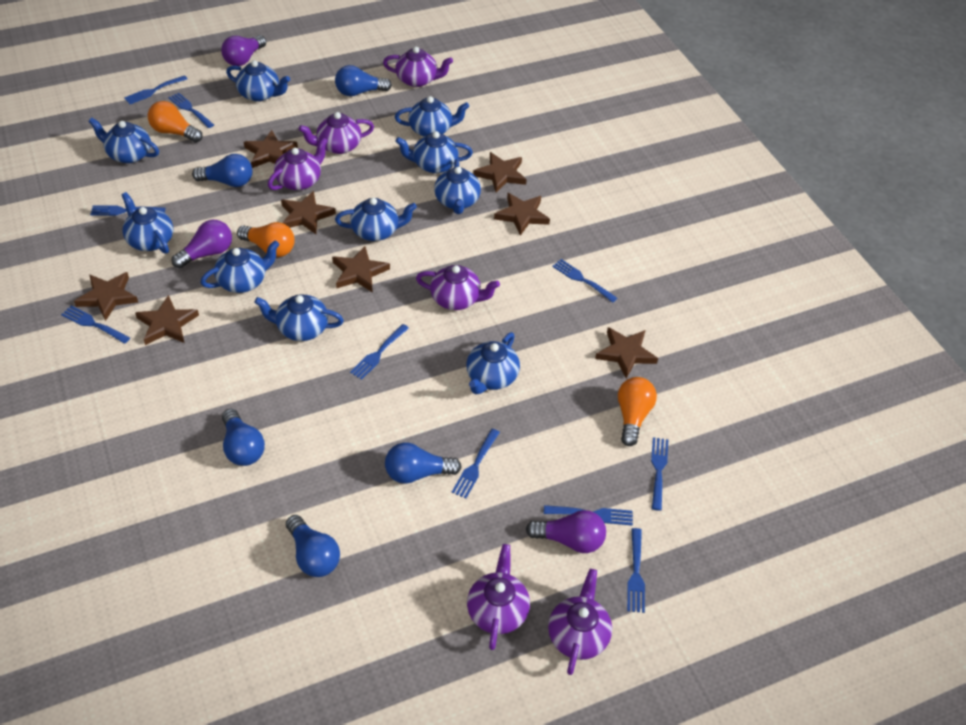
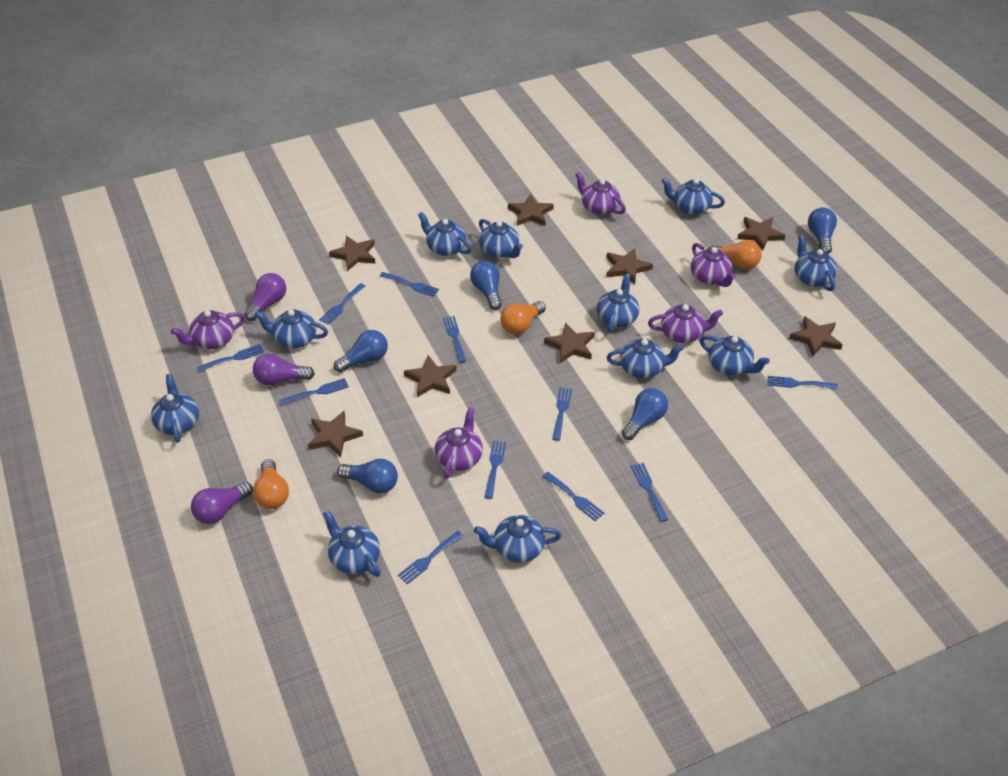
blue fork: [61,305,130,344] [90,205,166,216] [124,75,188,104] [169,93,214,128] [350,324,409,380] [451,429,500,499] [544,505,633,525] [552,259,617,303] [627,528,645,613] [651,437,668,511] = 10 -> [197,344,265,372] [279,378,349,405] [319,283,365,325] [380,272,439,297] [398,531,463,584] [443,316,466,363] [484,441,506,499] [543,472,605,521] [552,388,572,441] [631,463,668,522] [767,376,838,390] = 11
blue teapot: [88,118,159,163] [122,192,173,254] [200,240,280,293] [226,60,290,102] [254,294,344,341] [335,198,417,241] [395,96,469,137] [396,131,473,173] [434,159,481,214] [466,332,520,394] = 10 -> [151,374,199,443] [255,309,328,348] [323,511,381,577] [418,212,472,256] [474,515,561,563] [479,219,523,258] [596,273,639,333] [607,339,684,379] [662,178,725,215] [700,335,770,376] [794,235,837,291] = 11
purple teapot: [268,137,328,190] [299,112,374,154] [383,47,453,87] [416,265,500,310] [467,544,530,650] [548,569,612,675] = 6 -> [171,310,245,349] [435,407,483,479] [575,172,626,215] [648,304,723,343] [691,243,736,287] = 5

